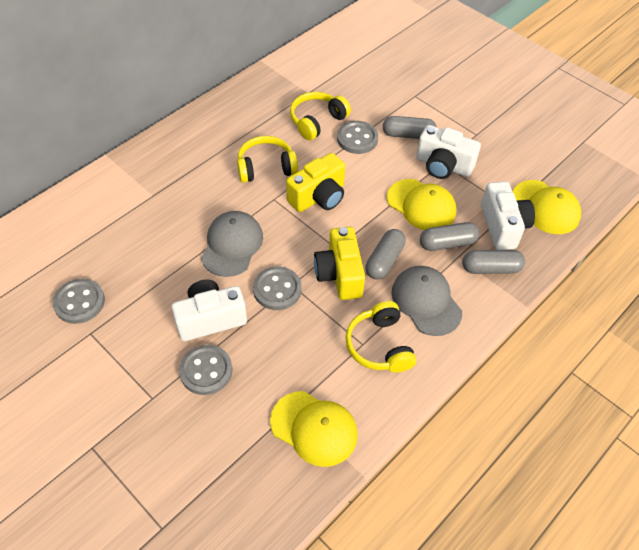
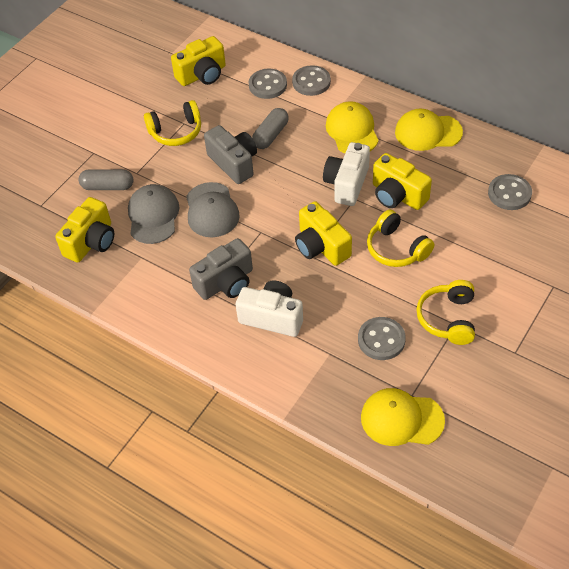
grey camera: none = 0 -> [189,238,253,300] [204,125,257,184] = 2
grey capsule: [365,229,406,280] [383,116,437,139] [420,222,479,251] [462,250,525,274] = 4 -> [79,169,133,190] [252,108,289,149] = 2
white camera: [172,280,247,341] [416,125,481,179] [481,181,535,250] = 3 -> [236,281,303,337] [323,142,370,206] = 2
yellow camera: [286,153,345,212] [314,227,365,300] = 2 -> [55,197,114,263] [171,36,226,86] [295,201,352,266] [373,153,432,210] = 4

